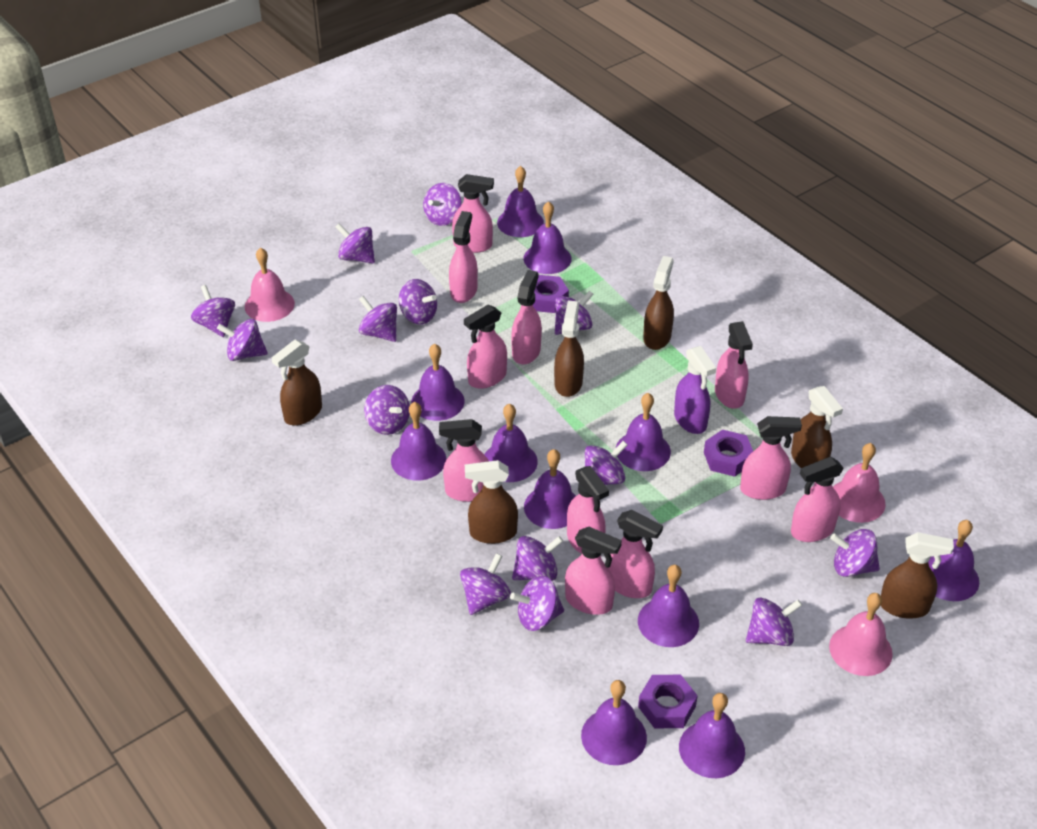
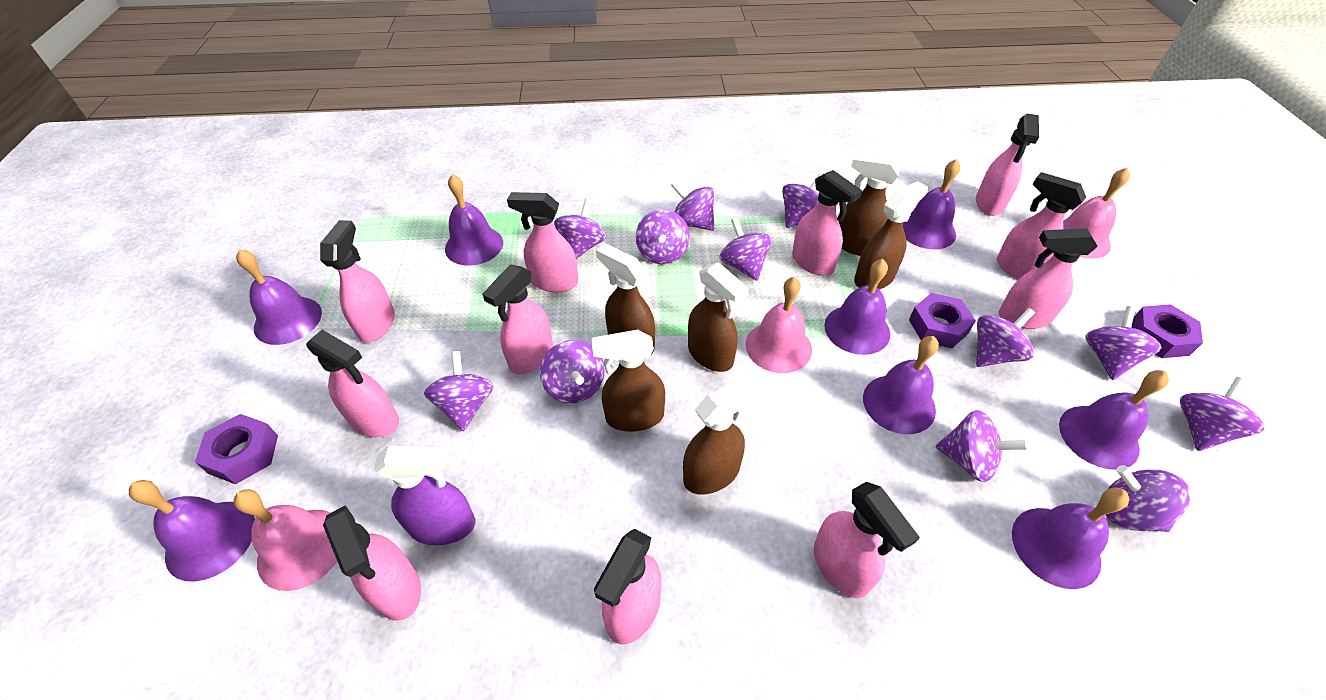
purple bell: [391,402,446,480] [411,344,465,421] [484,403,538,482] [497,166,544,237] [524,201,572,274] [524,449,576,529] [581,680,647,765] [616,393,671,471] [638,565,699,647] [679,693,745,778] [928,520,979,601] = 11 -> [129,480,255,582] [236,249,322,345] [445,174,503,266] [824,259,890,355] [863,336,939,434] [903,159,960,249] [1012,488,1129,589] [1059,370,1169,470] = 8
purple spinning top: [191,285,235,337] [217,319,268,361] [335,223,375,263] [359,296,397,342] [364,385,410,435] [399,279,437,325] [423,183,462,226] [460,553,511,615] [510,576,564,631] [512,536,563,581] [555,290,594,335] [585,441,628,485] [746,597,802,646] [830,529,880,577] = 14 -> [424,351,494,431] [540,340,605,403] [554,199,606,259] [636,209,690,264] [671,181,714,231] [719,217,772,281] [782,174,822,228] [935,410,1028,482] [976,308,1035,367] [1085,306,1162,380] [1106,465,1190,532] [1180,377,1264,451] = 12

